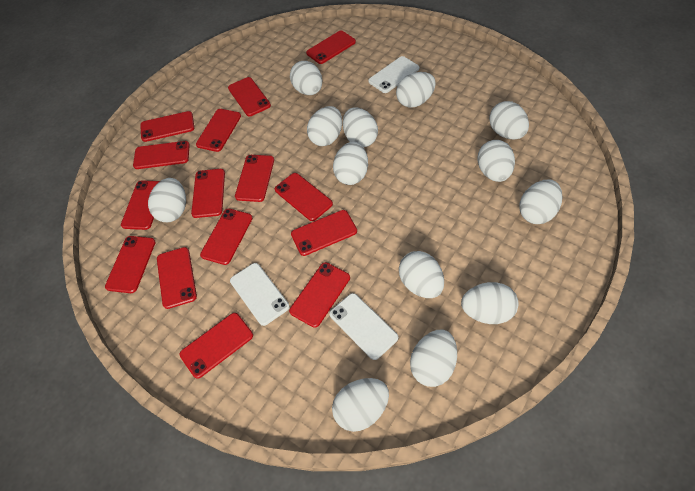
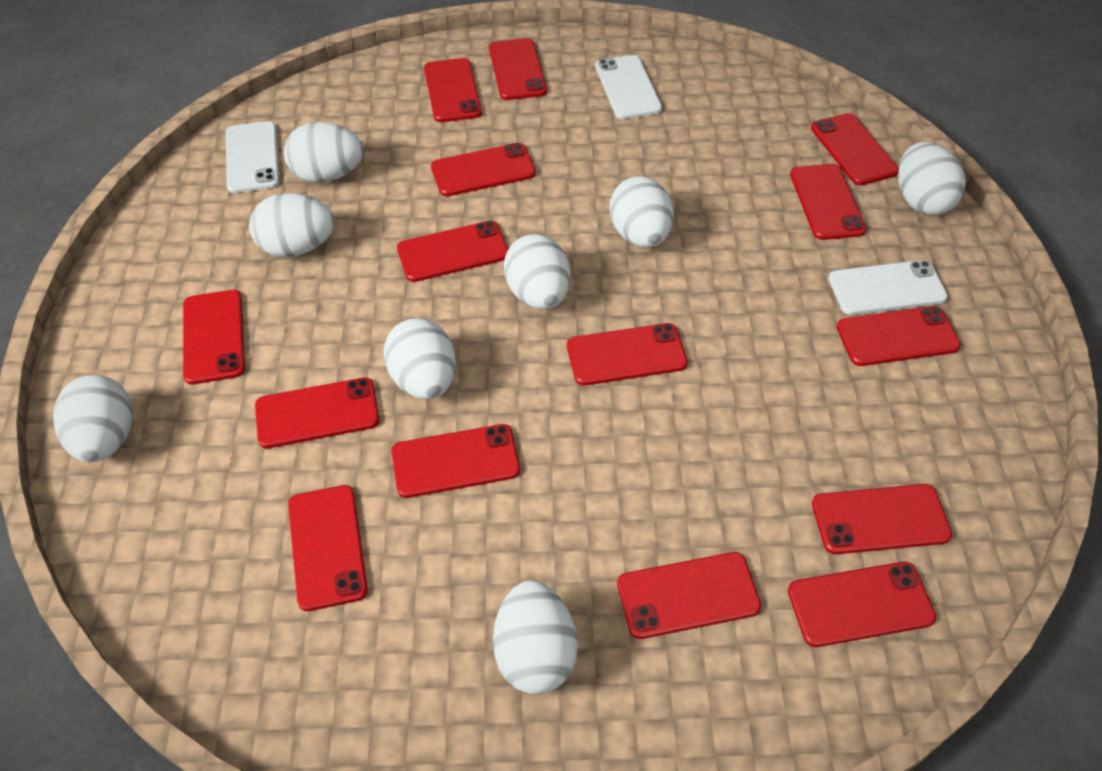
white egg: [148,178,186,222] [290,61,322,95] [307,106,342,146] [332,378,389,432] [333,142,368,185] [343,108,378,147] [396,72,436,107] [399,251,444,298] [410,330,457,387] [461,282,519,324] [477,140,515,182] [489,101,529,139] [519,180,562,224] = 13 -> [53,375,133,462] [249,193,335,257] [284,122,364,183] [384,318,456,399] [493,580,578,694] [504,234,571,309] [610,176,674,248] [898,142,966,215] = 8

